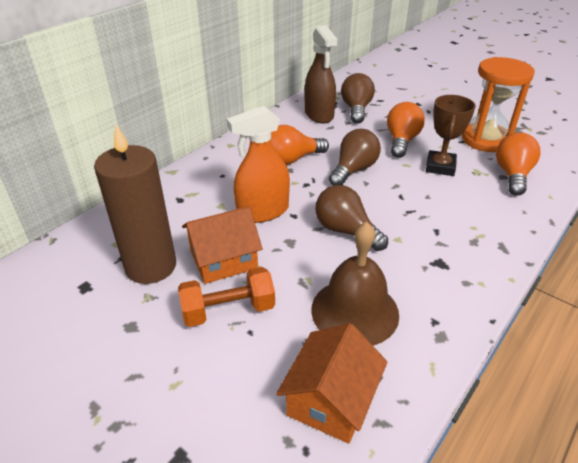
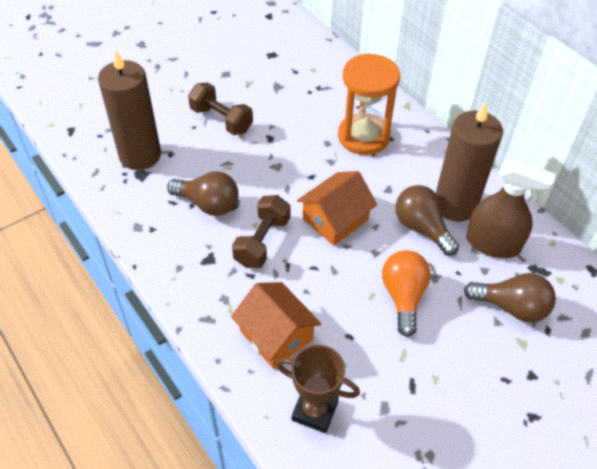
brown bell: [311,222,399,346] = 1 -> none = 0
brown candle: [94,125,176,284] = 1 -> [98,49,161,170] [436,102,503,222] = 2
brown dumbbell: none = 0 -> [188,82,253,135] [232,195,290,268] = 2
orange dumbbell: [178,267,275,327] = 1 -> none = 0
orange light bulb: [271,125,329,165] [387,102,425,158] [496,133,541,196] = 3 -> [382,250,431,337] = 1
orange spray bottle: [227,106,290,223] = 1 -> none = 0

